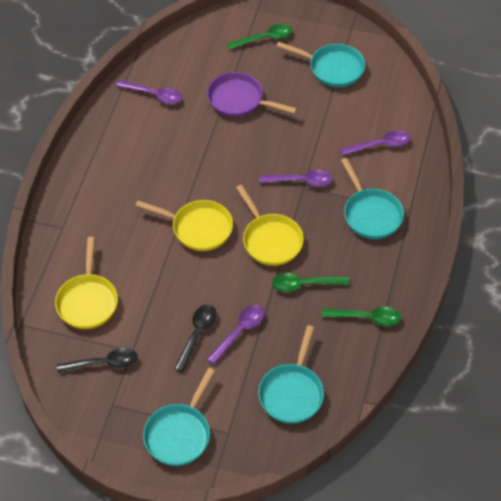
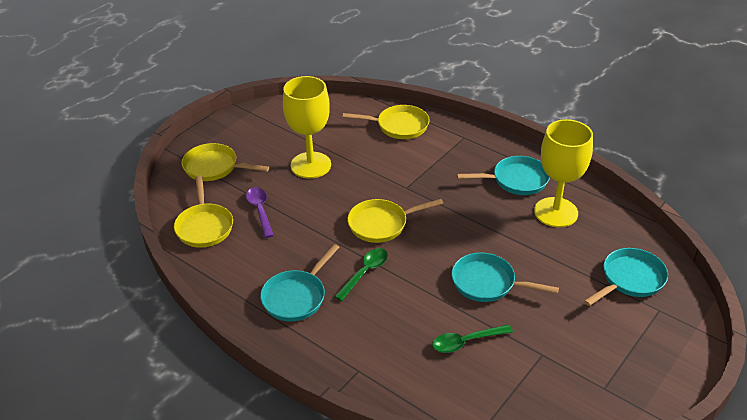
black spoon: [57,348,138,373] [174,304,216,372] = 2 -> none = 0
green spoon: [227,24,292,50] [272,273,350,292] [322,307,401,326] = 3 -> [334,248,388,301] [432,325,513,353] = 2
purple pan: [207,72,297,117] = 1 -> none = 0
purple spoon: [116,80,182,104] [207,305,265,365] [259,170,333,187] [340,130,410,156] = 4 -> [246,187,274,238] = 1
yellow goblet: none = 0 -> [283,76,331,178] [534,119,593,227] = 2
yellow pan: [55,237,118,329] [136,200,233,251] [236,185,304,266] = 3 -> [174,175,233,248] [182,143,269,181] [343,105,430,139] [347,199,444,243] = 4

